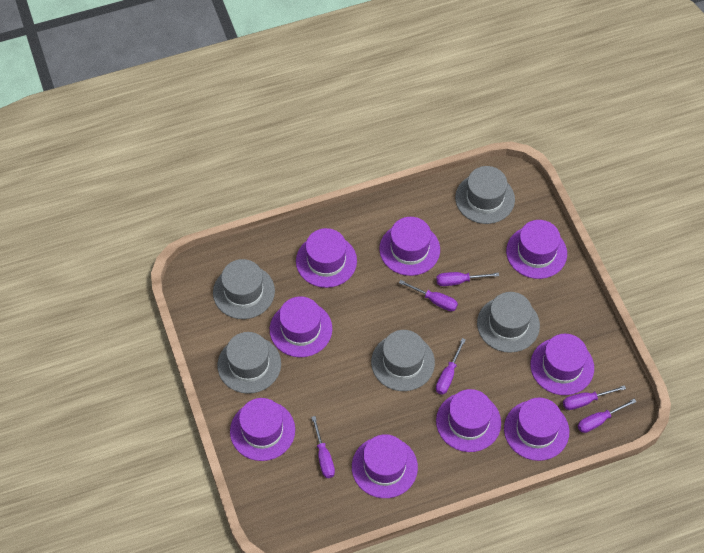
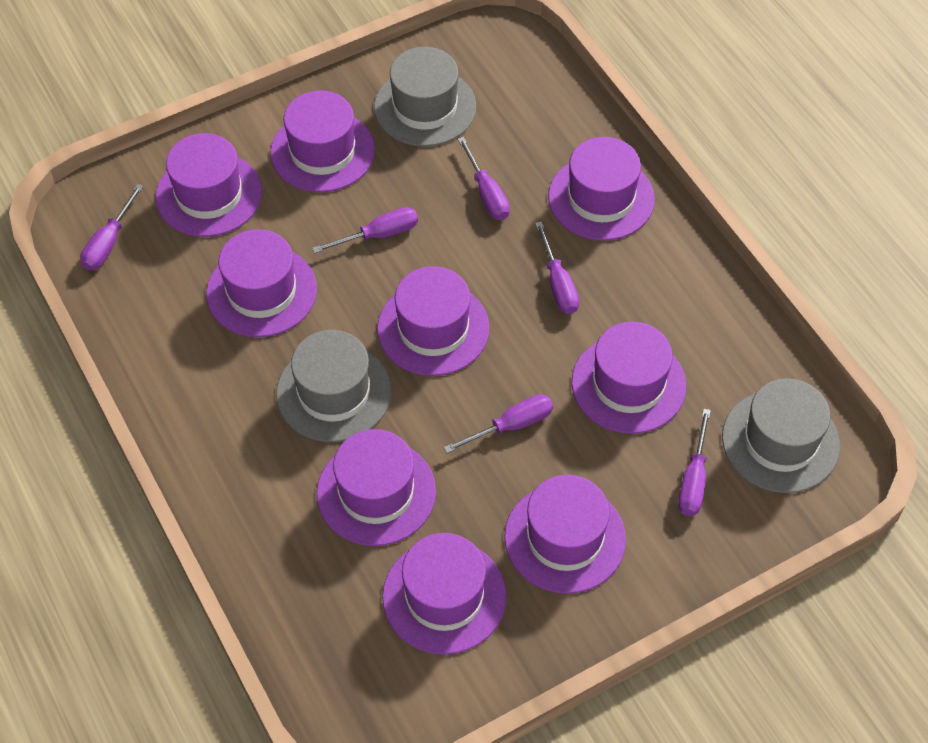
grey hat: [213,259,275,319] [218,332,281,394] [371,330,435,391] [455,166,515,224] [477,292,540,353] = 5 -> [276,330,391,442] [374,47,476,147] [722,378,840,493] = 3

